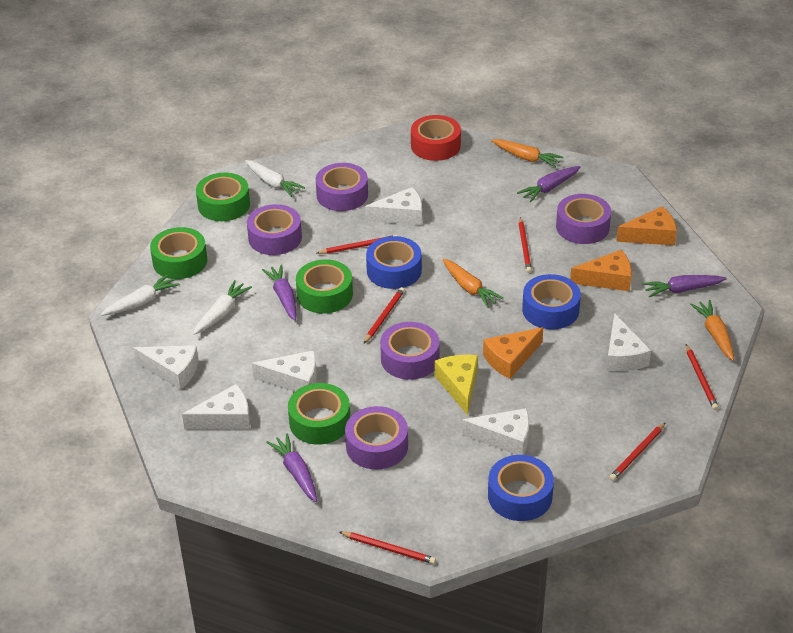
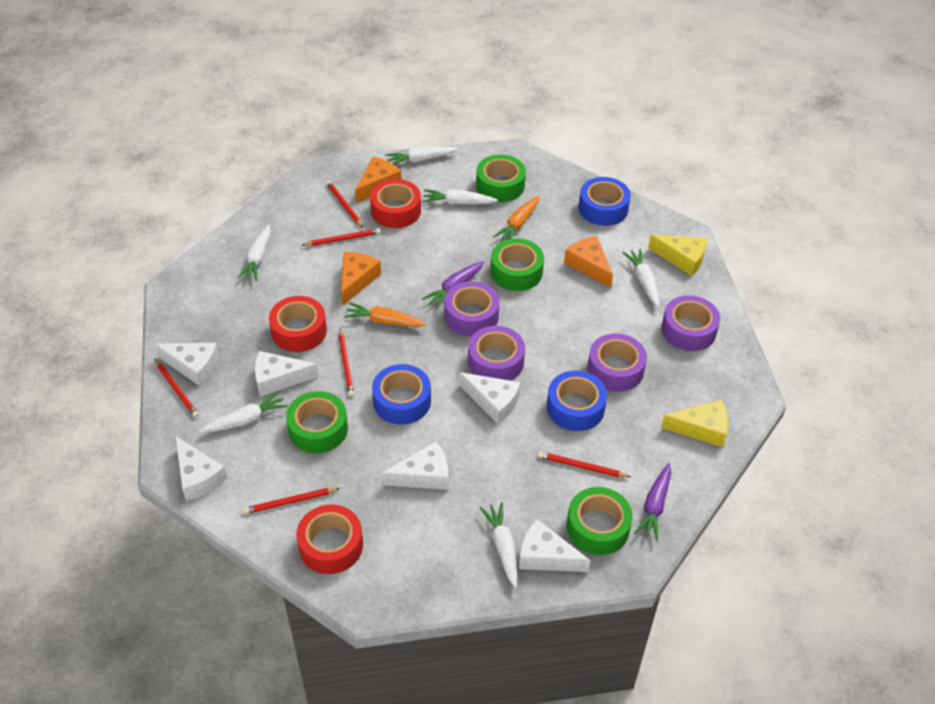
orange carrot: [442,259,504,308] [491,139,563,168] [690,300,734,361] = 3 -> [344,302,426,327] [493,196,540,241] = 2
purple carrot: [262,264,296,321] [266,433,317,502] [517,166,580,202] [642,275,727,297] = 4 -> [422,261,484,309] [634,463,671,541] = 2
purple tape: [247,204,302,255] [316,163,368,211] [345,406,408,470] [380,322,440,380] [556,194,611,244] = 5 -> [444,281,500,337] [468,326,525,381] [587,333,647,392] [661,295,720,351] = 4
red tape: [411,115,461,161] = 1 -> [269,296,327,352] [296,505,363,574] [370,179,421,228] = 3
white carrot: [101,274,180,316] [193,280,252,335] [245,160,305,197] = 3 -> [199,391,288,433] [237,225,271,281] [385,146,458,165] [422,189,498,205] [480,502,517,588] [622,249,659,307] = 6
yellow cheese: [434,355,478,415] = 1 -> [648,235,706,276] [661,400,728,447] = 2

